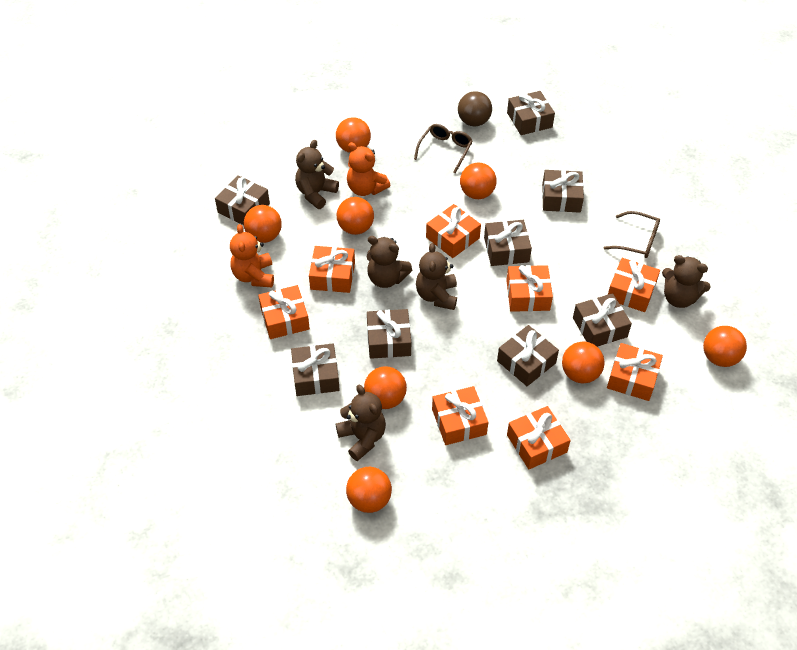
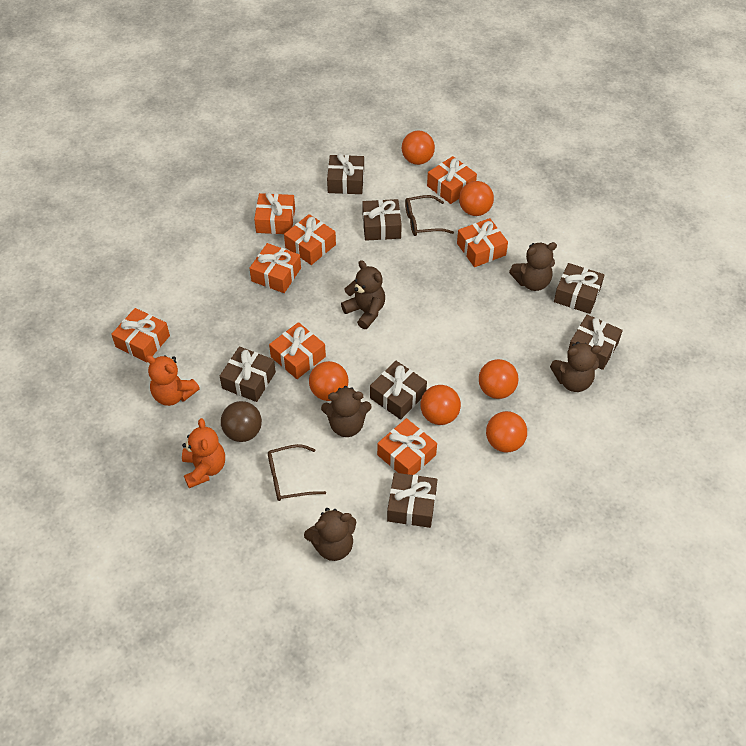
brown gift: [215,175,270,225] [291,344,340,396] [367,309,411,359] [484,220,532,266] [497,325,559,386] [507,91,555,135] [542,170,584,213] [573,293,632,347] = 8 -> [220,346,276,402] [327,153,364,194] [362,199,402,241] [370,361,427,420] [387,473,437,528] [554,263,604,314] [568,315,623,370] = 7
orange ball: [244,205,282,243] [336,117,371,153] [337,197,374,235] [346,467,392,513] [364,366,407,409] [460,163,497,199] [562,342,605,383] [703,326,747,367] = 8 -> [309,361,349,401] [402,131,435,165] [420,385,461,425] [459,181,494,216] [479,359,519,399] [486,411,527,453] = 6

